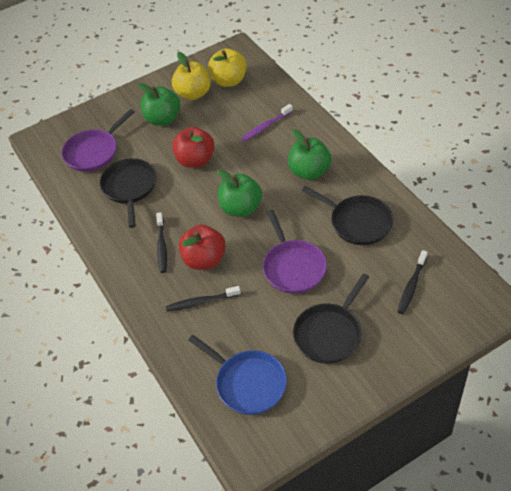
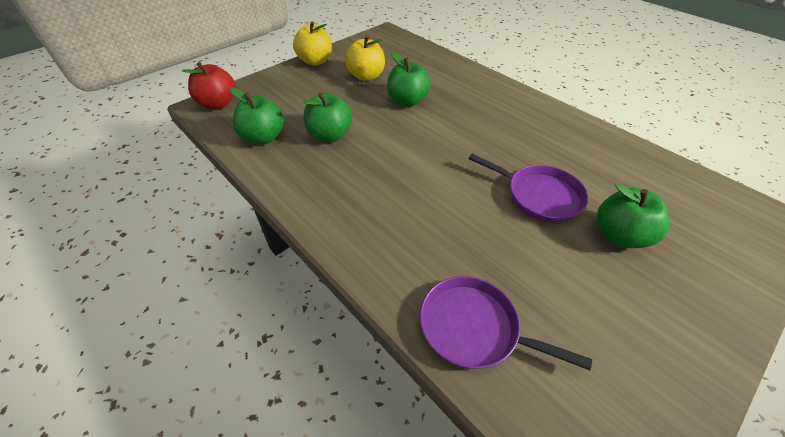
black pan: [100,158,157,228] [293,273,369,364] [302,186,393,245] = 3 -> none = 0
black toothbrush: [156,212,167,273] [166,286,241,312] [398,250,428,314] = 3 -> none = 0
blue pan: [188,335,287,415] = 1 -> none = 0
green apple: [138,83,180,126] [217,169,262,217] [288,130,332,180] = 3 -> [229,87,284,144] [303,92,352,142] [387,52,431,107] [596,183,669,248] = 4
purple toothbrush: [241,104,293,142] = 1 -> none = 0
red apple: [172,127,215,168] [179,225,226,270] = 2 -> [182,62,236,109] = 1

